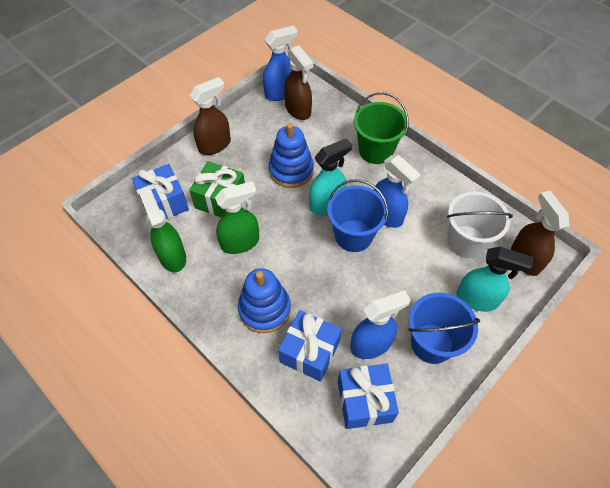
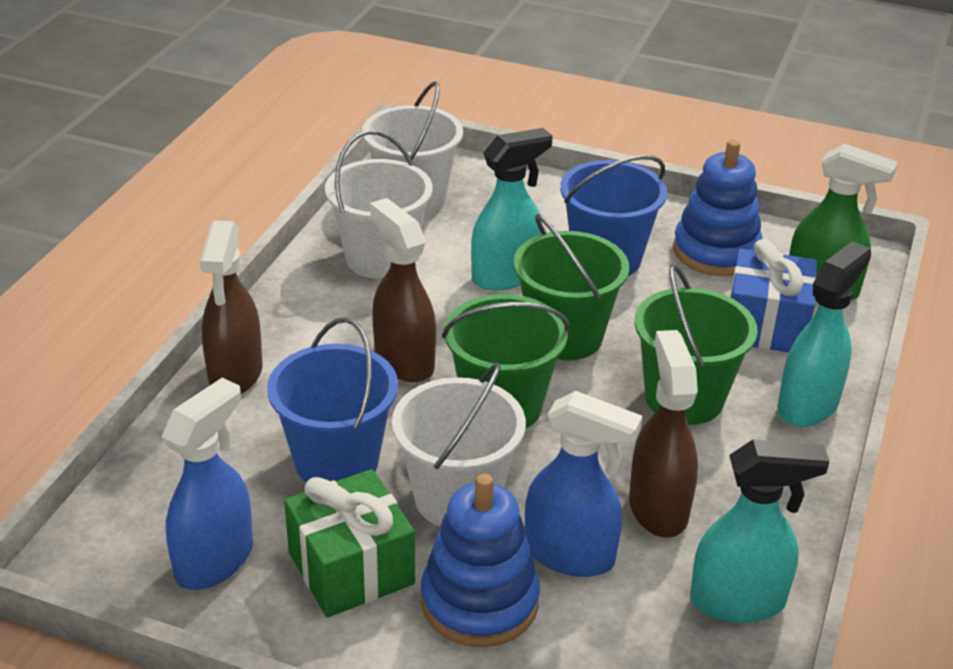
blue gift: [131,164,189,219] [278,310,342,382] [338,363,399,429] = 3 -> [730,239,817,353] = 1
blue spray bottle: [263,26,298,101] [350,290,410,359] [373,155,421,228] = 3 -> [162,378,253,590] [525,391,642,577] = 2
green bucket: [354,92,409,164] = 1 -> [442,294,569,428] [514,214,629,360] [635,264,757,425] = 3
green spray bottle: [139,188,186,272] [215,181,259,254] = 2 -> [789,143,898,300] = 1
turquoise spray bottle: [309,138,352,215] [456,246,534,312] = 2 -> [471,128,553,291] [690,439,829,623] [778,241,871,427] = 3
white bucket: [447,191,513,258] = 1 -> [325,130,433,279] [362,81,463,216] [392,363,526,526] = 3

